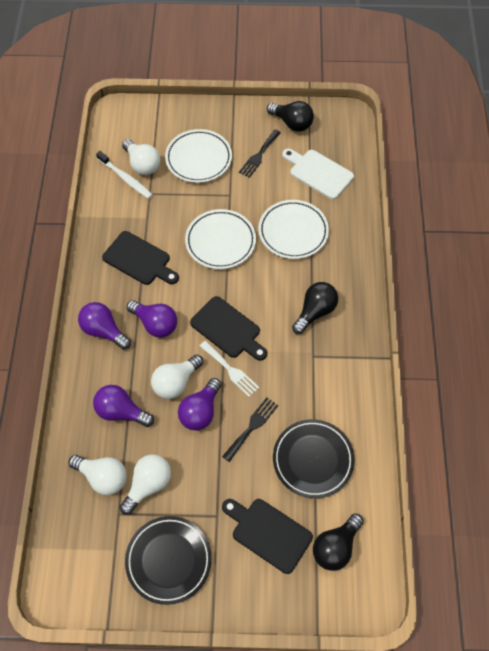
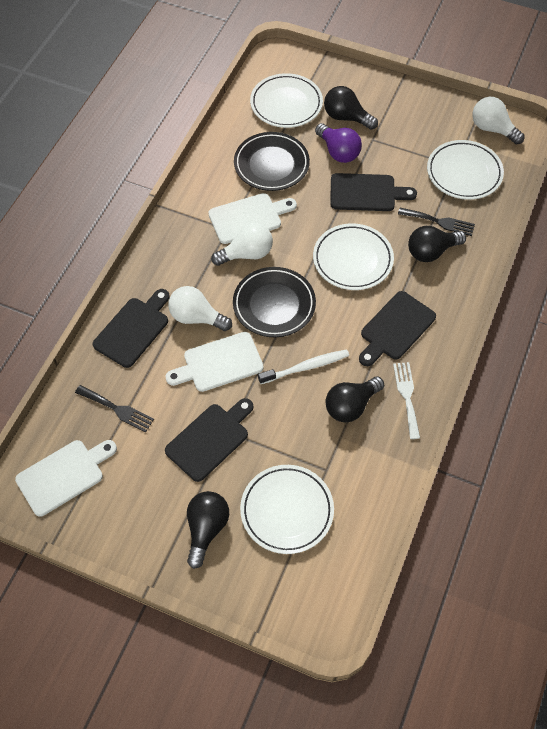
black cutting board: [102,231,179,285] [190,296,267,361] [222,499,313,574] = 3 -> [92,289,170,368] [165,398,253,482] [330,173,417,211] [359,291,436,366] = 4
black light bulb: [267,101,314,132] [292,282,338,334] [313,513,364,571] = 3 -> [187,491,229,569] [324,86,378,130] [326,376,384,423] [408,226,466,262] = 4
purple light bulb: [78,302,131,350] [93,385,154,427] [127,300,177,338] [178,378,221,431] = 4 -> [315,123,362,163] = 1
white cutting board: [282,149,354,199] = 1 -> [15,440,117,516] [165,332,264,392] [208,193,297,244] = 3
white light bulb: [69,455,127,495] [120,454,171,515] [122,139,160,175] [151,355,203,399] = 4 -> [168,286,232,331] [211,223,273,266] [472,97,525,145] = 3
white plate: [165,129,232,183] [185,209,256,269] [258,200,329,259] = 3 -> [240,465,334,554] [250,73,323,128] [313,223,394,290] [427,140,504,200] = 4

